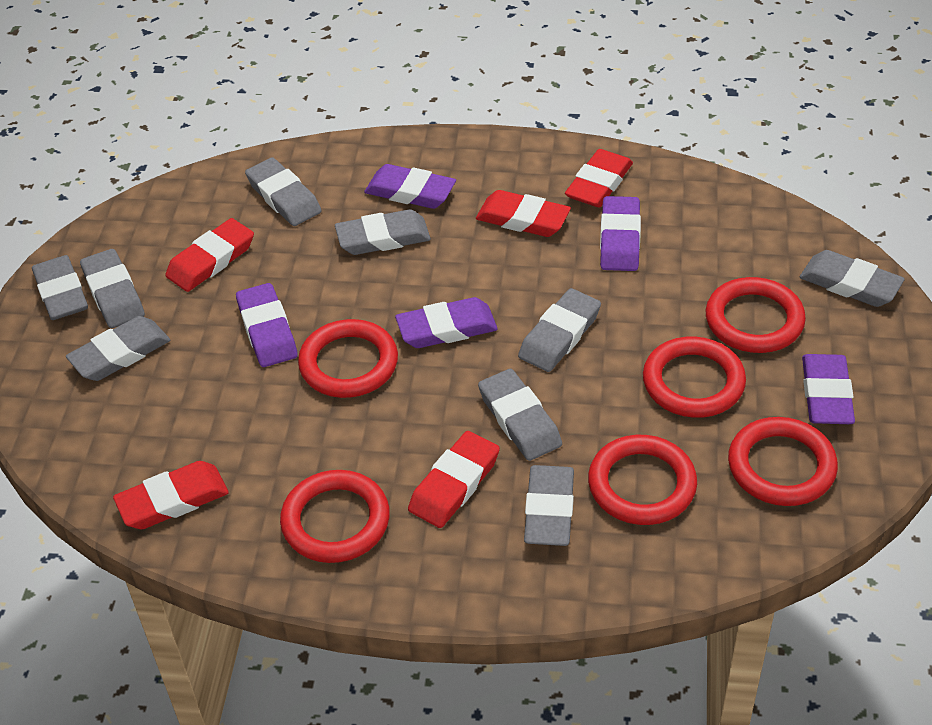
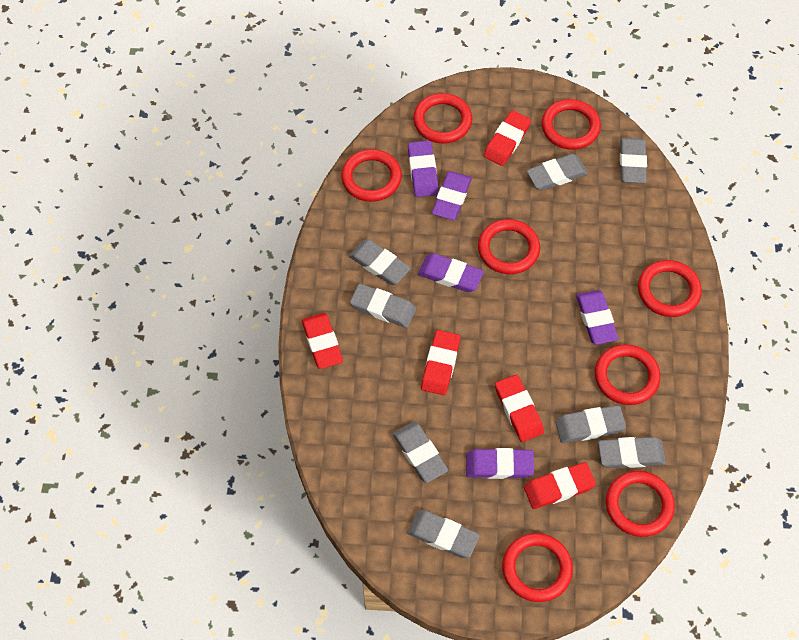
grey eraser: [32,255,88,320] [66,316,170,381] [80,249,145,328] [245,157,322,226] [335,209,431,255] [478,369,562,461] [518,288,601,372] [524,465,574,546] [800,250,905,307] = 9 -> [349,239,411,285] [350,283,416,328] [393,422,448,483] [407,510,480,558] [527,154,588,191] [555,405,626,443] [598,437,666,468] [620,138,647,183] = 8
red ring: [280,470,390,563] [298,319,398,398] [588,435,697,525] [643,337,746,418] [705,277,806,353] [728,417,838,506] = 6 -> [341,149,402,202] [413,93,472,144] [478,219,540,274] [502,533,573,602] [542,99,601,150] [595,344,660,405] [606,471,675,537] [638,260,702,317] = 8

